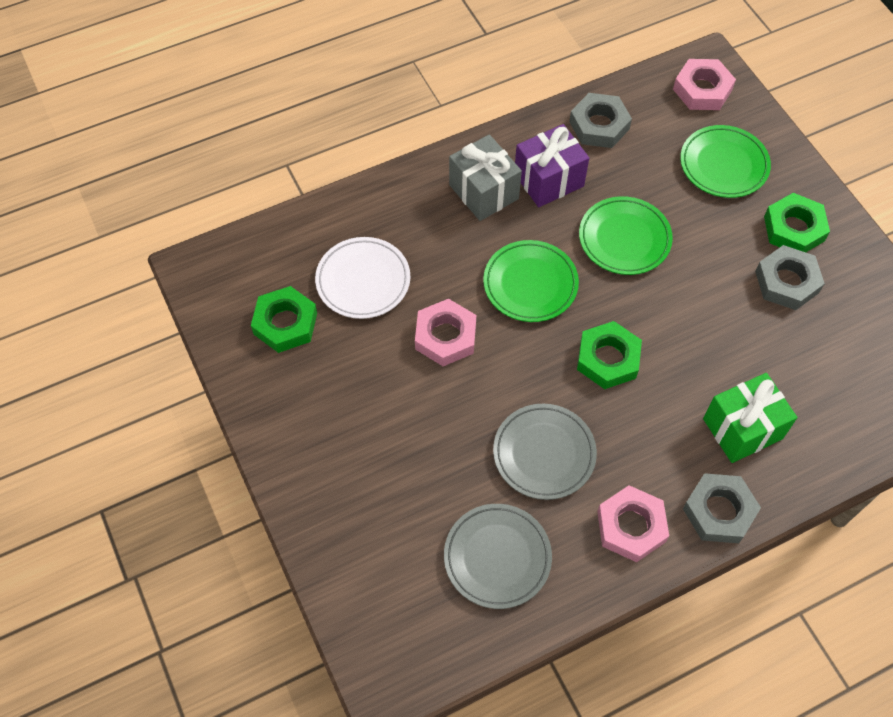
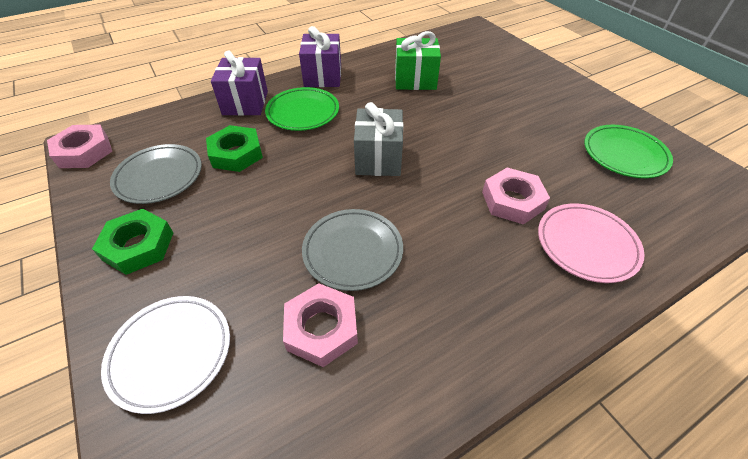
green nut: [251,286,317,353] [577,321,642,389] [764,193,830,252] = 3 -> [92,209,173,275] [206,125,263,172] = 2
green plate: [483,240,579,322] [579,196,673,275] [680,125,771,198] = 3 -> [265,87,339,131] [584,125,673,178] = 2
grey nut: [569,93,632,148] [683,473,761,543] [755,245,825,310] = 3 -> none = 0
pink plate: none = 0 -> [538,203,645,283] = 1
purple gift: [515,124,589,207] = 1 -> [211,50,268,116] [299,26,341,87] = 2

